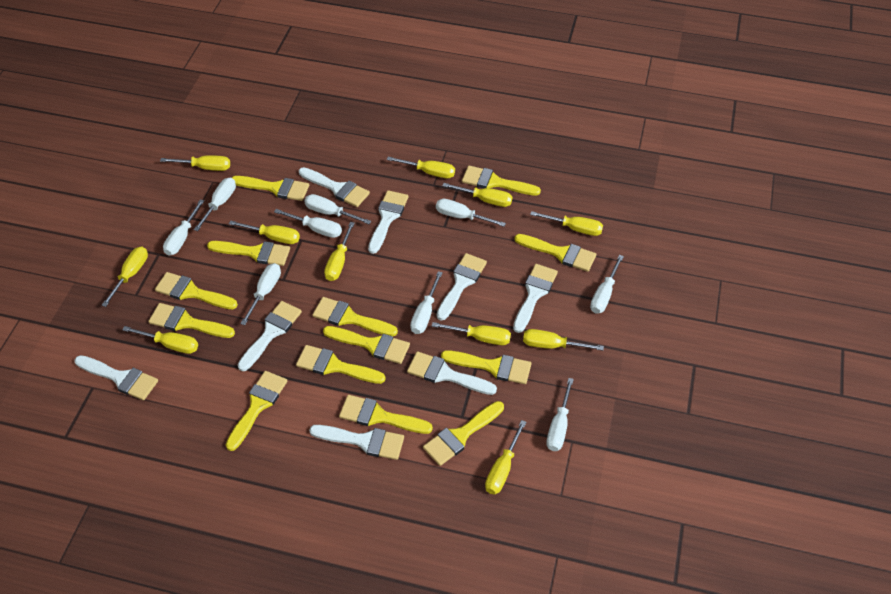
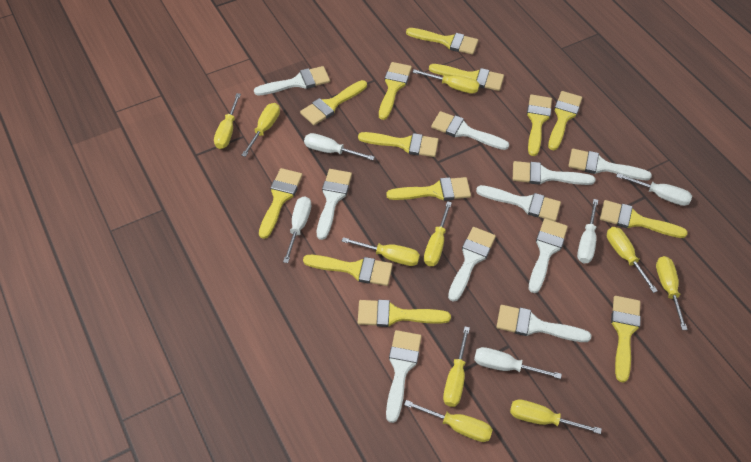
white brush: [74,355,158,400] [238,301,302,371] [299,167,370,207] [309,425,404,460] [368,190,409,254] [407,352,497,395] [436,253,487,320] [513,264,558,333] = 8 -> [254,66,330,96] [317,169,352,240] [386,330,422,423] [431,111,509,150] [448,227,496,302] [476,185,561,221] [496,305,591,342] [513,161,596,185] [529,219,568,293] [568,149,652,180] = 10
white screwdriver: [163,199,204,256] [194,178,236,231] [240,263,281,325] [274,209,342,238] [304,194,371,224] [410,271,443,334] [436,199,506,227] [546,378,574,451] [590,255,624,313] = 9 -> [283,196,311,263] [304,133,375,160] [474,347,562,379] [577,199,598,263] [616,173,692,206] = 5
yellow screwdriver: [102,247,148,307] [122,326,198,354] [160,155,230,171] [229,220,300,244] [324,222,355,281] [387,157,455,178] [432,322,511,345] [442,183,512,207] [485,420,526,494] [523,329,604,351] [530,211,603,236] = 11 -> [214,93,241,149] [241,103,280,157] [342,237,420,266] [404,400,493,442] [412,69,480,94] [424,201,452,266] [443,326,470,407] [510,399,602,434] [607,227,658,293] [656,256,688,330] = 10

